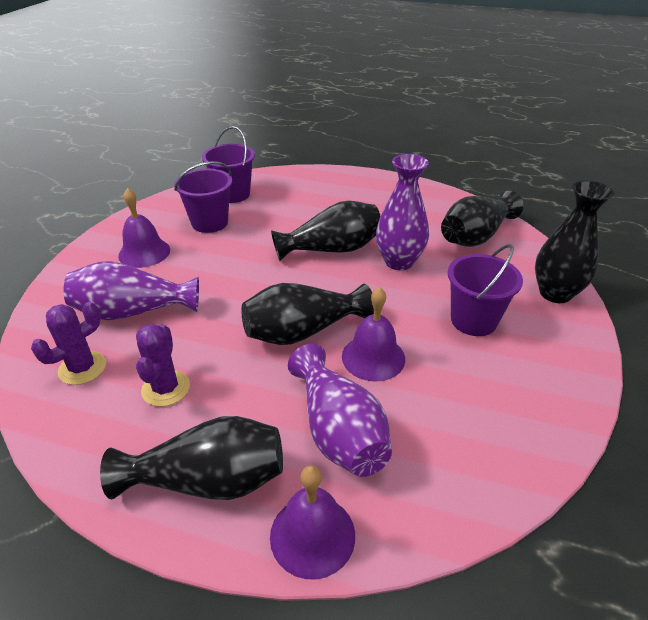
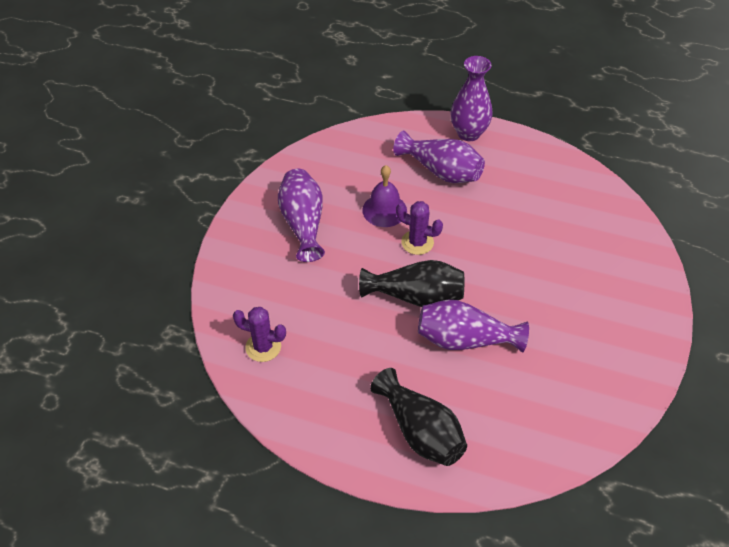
black vase: [100,416,283,500] [241,283,374,345] [271,201,380,261] [441,191,523,247] [535,180,614,303] = 5 -> [359,260,464,307] [370,368,467,466] = 2
purple bell: [118,188,170,268] [270,465,355,580] [342,287,405,382] = 3 -> [362,165,407,227] = 1
purple bucket: [174,161,232,233] [202,126,255,203] [448,244,523,336] = 3 -> none = 0
purple vase: [64,261,199,320] [288,344,392,477] [376,154,429,270] = 3 -> [278,169,325,262] [393,131,485,183] [418,300,529,353] [451,56,493,141] = 4

